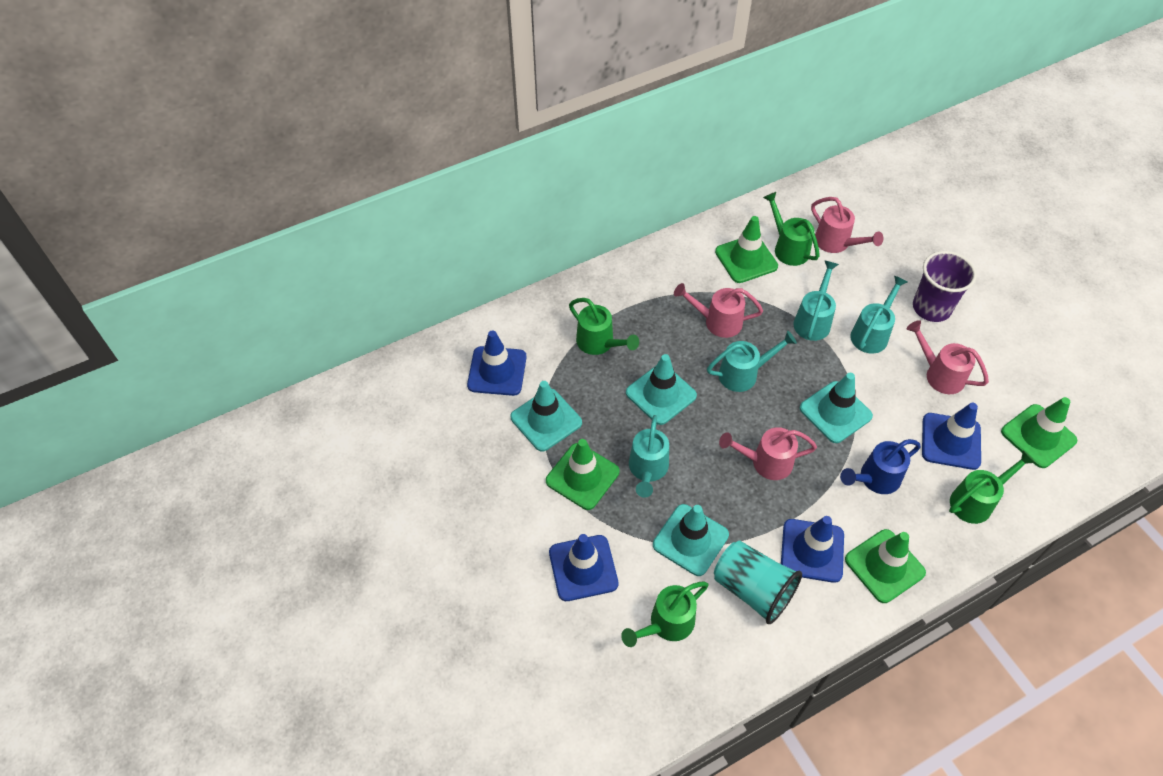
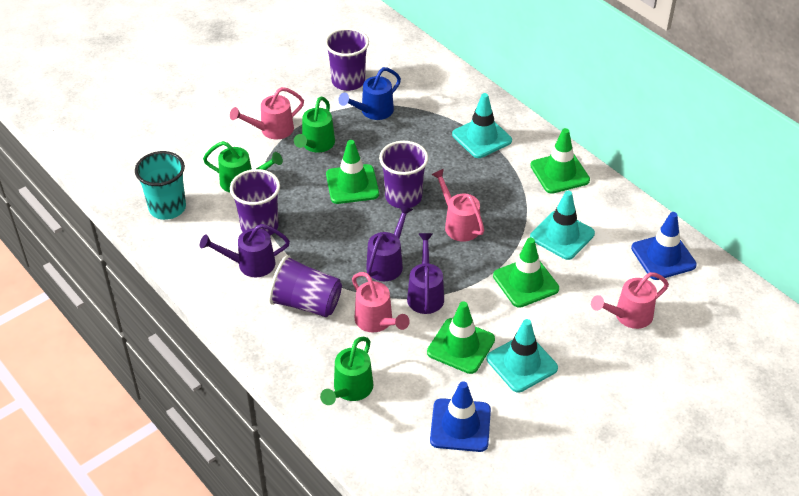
blue traffic cone: [467,330,527,396] [549,534,618,601] [781,516,844,583] [922,403,981,470] = 4 -> [430,381,491,452] [631,212,697,280] = 2
green watering can: [569,298,639,355] [621,581,708,647] [763,192,820,266] [949,450,1036,524] = 4 -> [203,141,283,192] [294,97,335,153] [320,337,374,405] = 3
purple cup: [913,251,977,322] = 1 -> [230,169,280,235] [269,255,342,317] [325,28,369,91] [379,141,428,209] = 4
purple watering can: none = 0 -> [200,224,290,277] [366,204,413,281] [407,233,444,314] = 3
turquoise traffic cone: [511,381,582,452] [626,354,697,425] [653,504,729,576] [800,373,873,443] = 4 -> [452,93,512,158] [487,319,558,392] [530,191,595,260] = 3
turquoise watering can: [629,415,669,498] [707,331,797,392] [793,260,839,341] [850,275,907,354] = 4 -> none = 0

